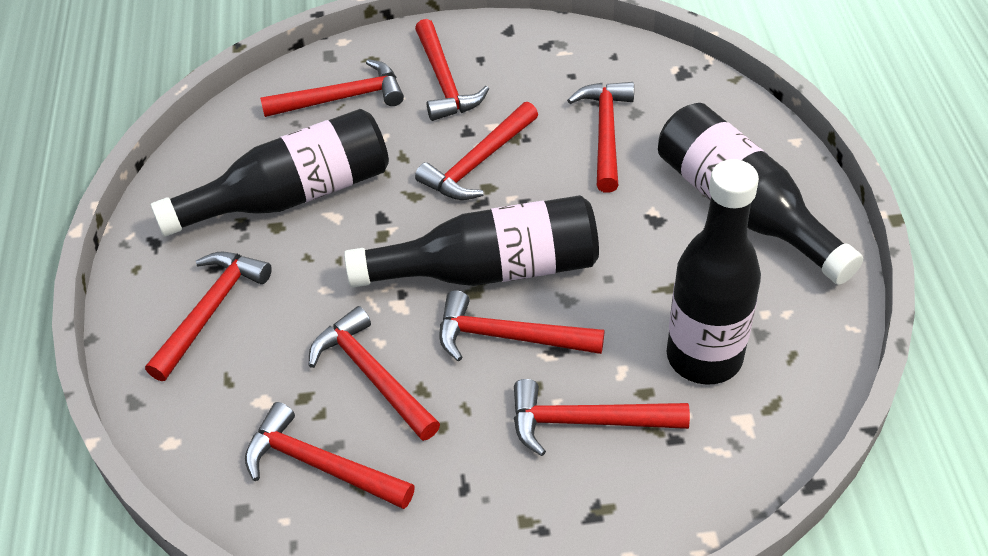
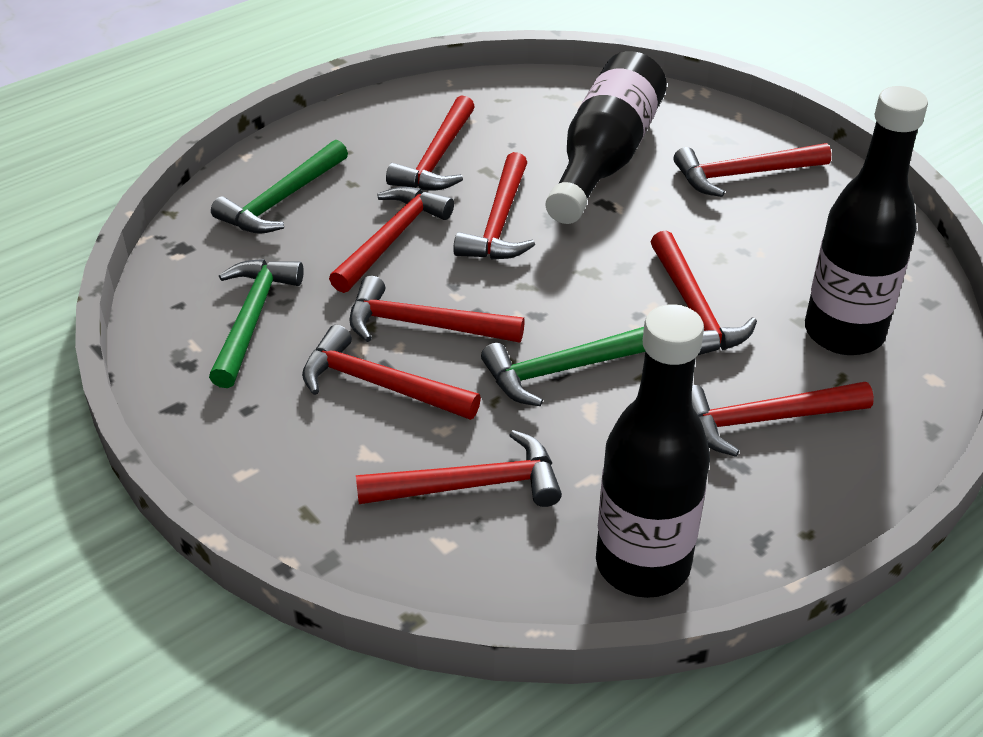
black bottle: [150,109,389,237] [344,195,599,288] [658,103,863,285] [667,159,761,385] = 4 -> [546,51,667,224] [596,304,710,598] [805,86,928,355] = 3
green hammer: none = 0 -> [209,259,304,388] [211,140,348,234] [481,327,645,406] = 3

